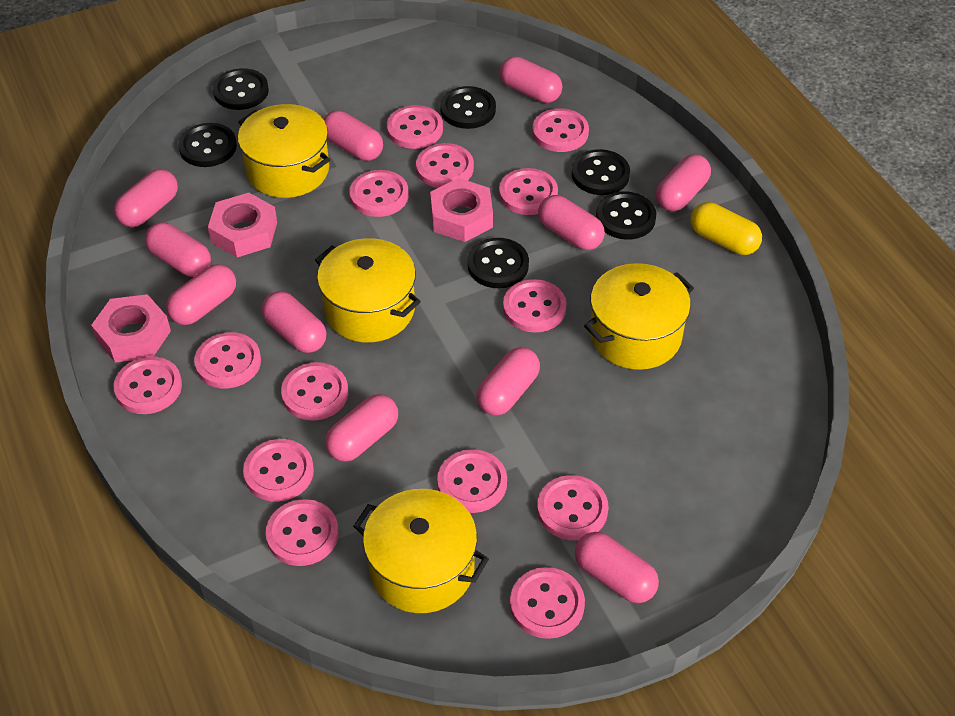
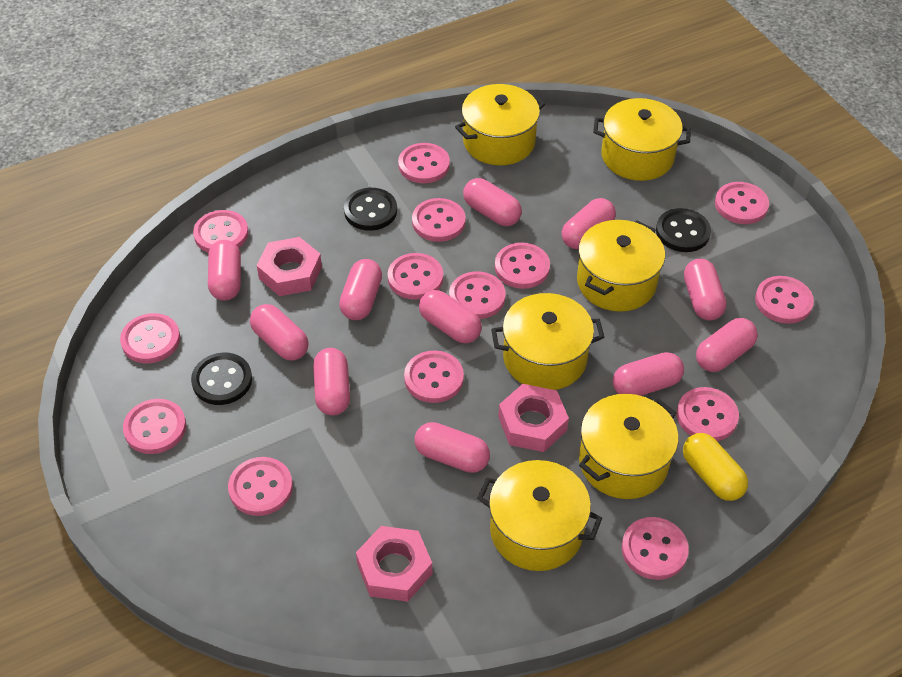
black button: [178,123,237,167] [213,68,269,110] [440,86,496,129] [467,238,529,288] [571,149,630,195] [596,191,656,240] = 6 -> [191,353,252,405] [344,188,397,231] [656,208,711,252] = 3
yellow pot: [238,104,330,198] [315,238,421,342] [353,489,489,613] [584,263,694,370] = 4 -> [455,84,545,165] [477,460,602,571] [491,293,604,390] [577,220,665,312] [579,394,679,499] [593,98,691,181] = 6

